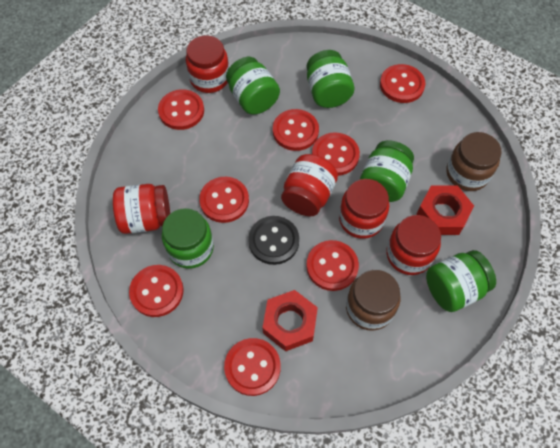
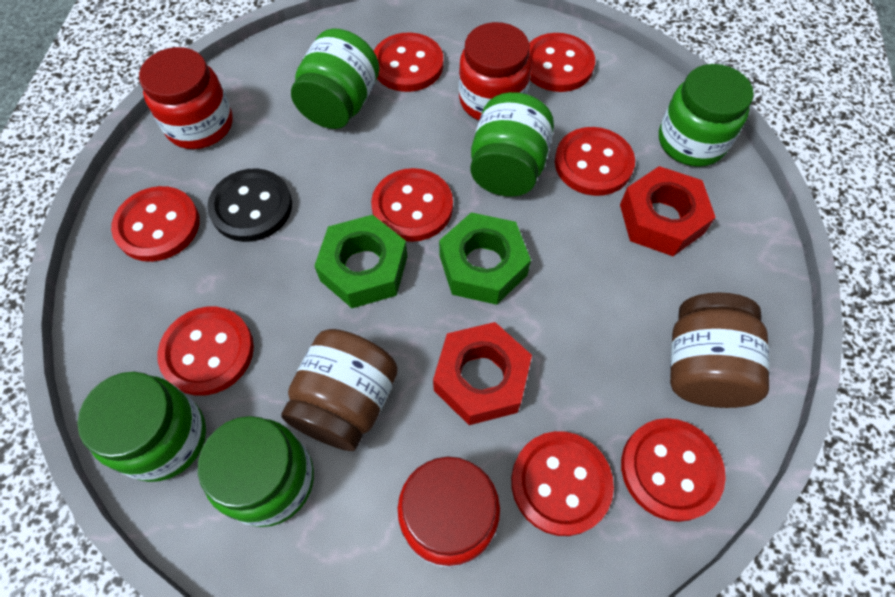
green nut: none = 0 -> [314,215,408,308] [439,212,531,305] = 2
red jar: [113,184,170,234] [186,36,229,93] [281,154,338,216] [339,179,389,239] [386,215,441,275] = 5 -> [139,47,233,149] [398,456,500,568] [459,22,532,120] = 3

